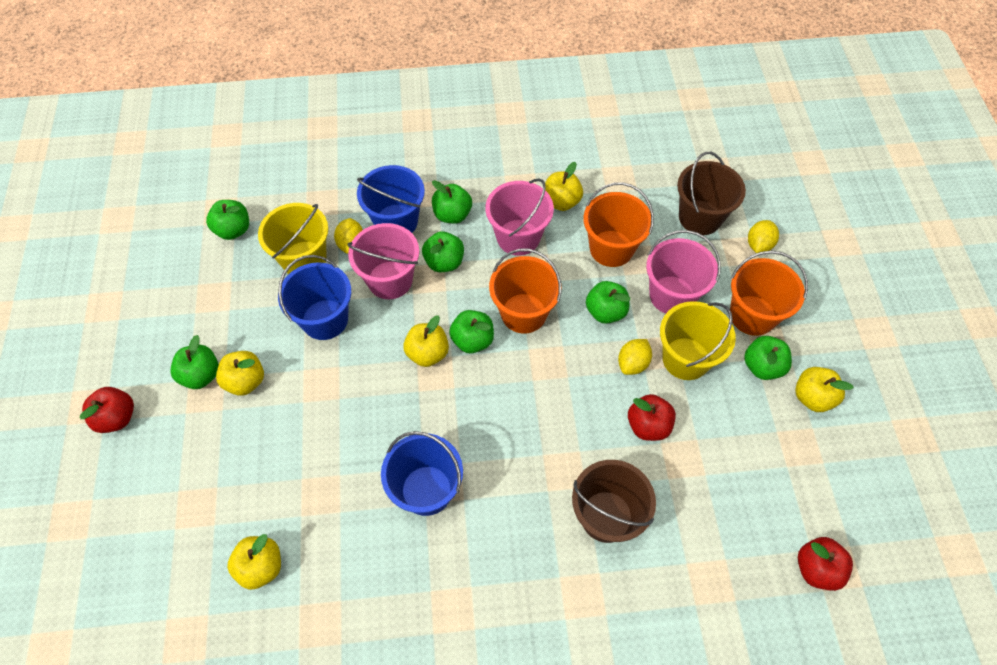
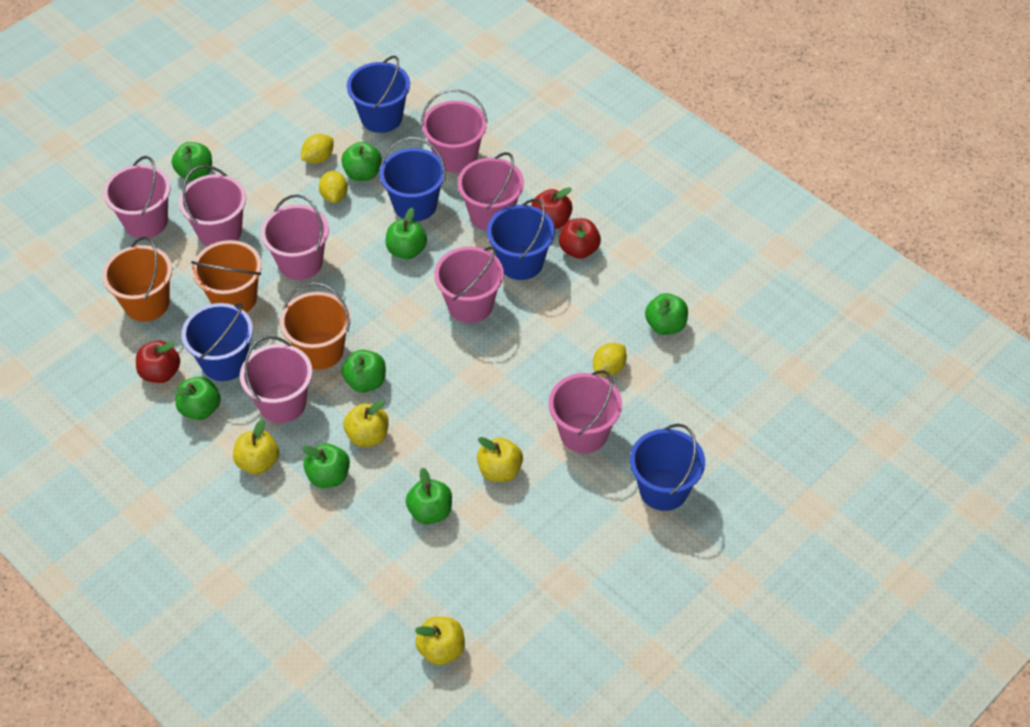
blue bucket: [278,255,351,340] [357,165,425,233] [381,431,463,516] = 3 -> [181,303,253,381] [347,56,410,133] [379,137,446,222] [487,199,555,280] [630,424,705,511] = 5
brown bucket: [572,460,656,543] [677,152,746,235] = 2 -> none = 0
green apple: [170,335,219,389] [206,200,249,240] [422,231,464,272] [432,180,472,224] [449,310,494,353] [586,281,630,324] [744,336,792,380] = 7 -> [172,142,212,181] [173,377,221,420] [302,443,350,488] [341,142,382,181] [342,350,386,393] [386,208,427,259] [406,467,452,524] [645,293,688,335] = 8
pink bucket: [347,223,419,299] [485,178,554,256] [646,230,721,313] = 3 -> [103,156,171,238] [179,165,246,247] [240,336,313,423] [261,194,329,280] [421,89,488,173] [434,247,504,323] [458,152,524,231] [549,370,622,453] = 8
yellow apple: [216,351,264,396] [227,534,281,590] [403,315,449,367] [545,162,583,211] [795,367,854,412] = 5 -> [233,419,279,474] [343,400,389,447] [415,616,465,665] [477,437,523,482] = 4
yellow bucket: [258,203,328,274] [660,301,736,380] = 2 -> none = 0

